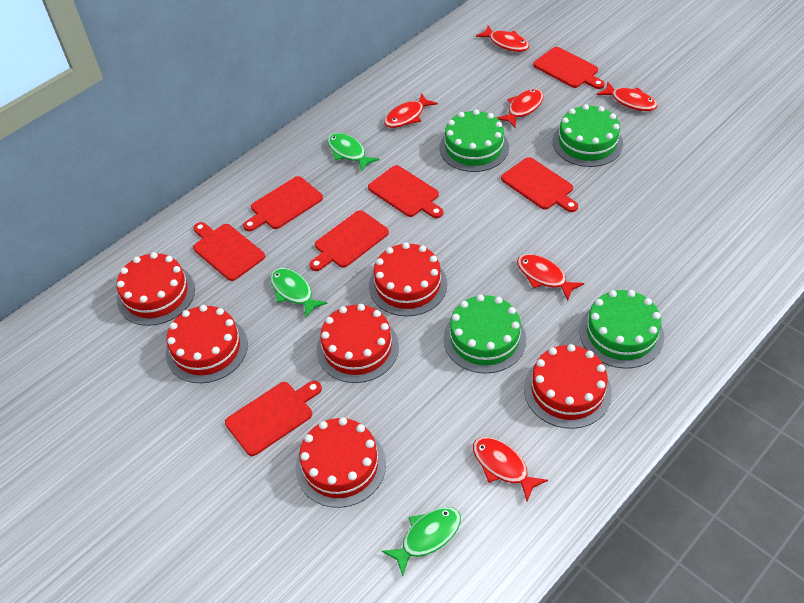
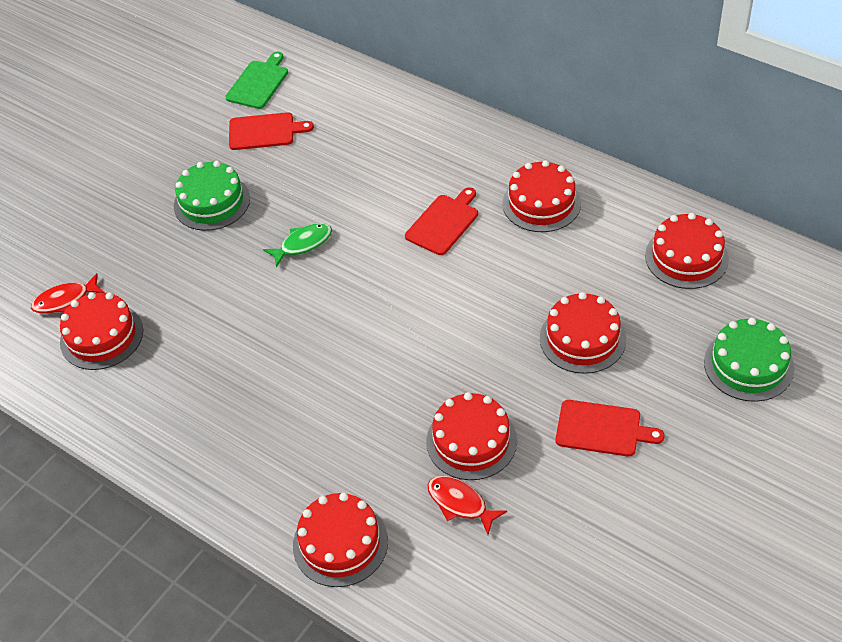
green cake: [440,109,509,172] [443,294,526,374] [553,104,623,167] [579,290,664,369] = 4 -> [174,161,250,231] [704,318,794,402] = 2
green cutting board: none = 0 -> [225,52,288,109] = 1
green fish: [270,268,328,318] [327,133,379,172] [382,507,461,576] = 3 -> [263,223,332,268] = 1
red cutting board: [193,222,265,281] [225,381,322,456] [243,176,323,231] [309,210,389,271] [368,165,443,218] [501,157,578,212] [533,47,605,89] = 7 -> [229,112,314,150] [405,187,478,255] [556,400,665,457] = 3
red fish: [384,93,438,128] [473,437,548,502] [476,25,529,52] [497,89,544,128] [517,254,584,301] [597,82,657,111] = 6 -> [31,273,105,314] [427,476,507,535] = 2

